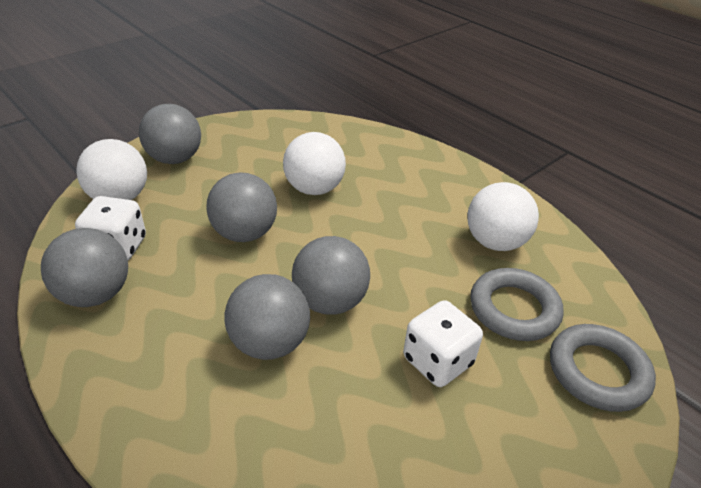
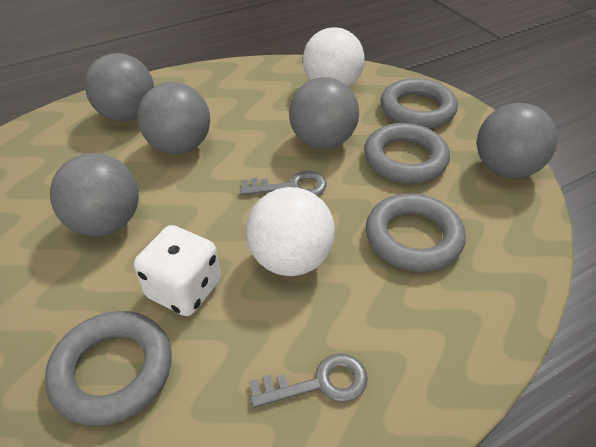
grey key: none = 0 -> [240,171,327,196] [249,354,368,408] = 2
grey ring: [470,268,563,341] [550,324,656,412] = 2 -> [45,311,172,426] [364,123,450,184] [366,193,466,272] [381,78,458,129] = 4
white ball: [76,139,147,200] [283,132,346,195] [467,182,539,251] = 3 -> [246,187,335,276] [303,27,365,87] = 2
white dice: [75,196,146,260] [403,300,483,387] = 2 -> [134,225,221,316] = 1

